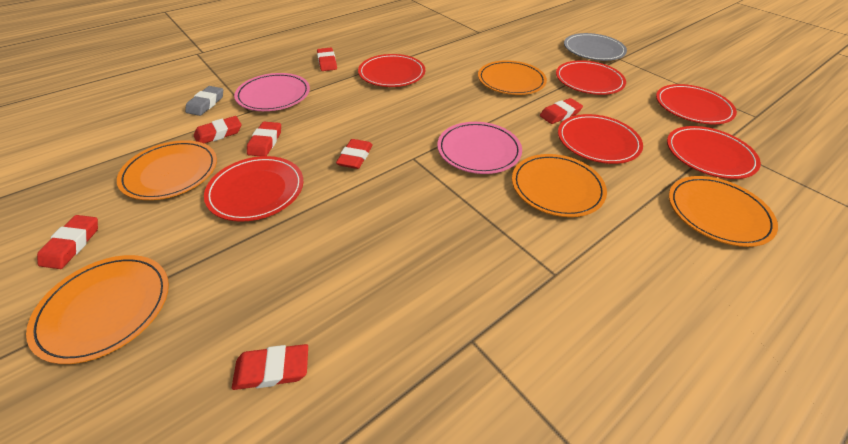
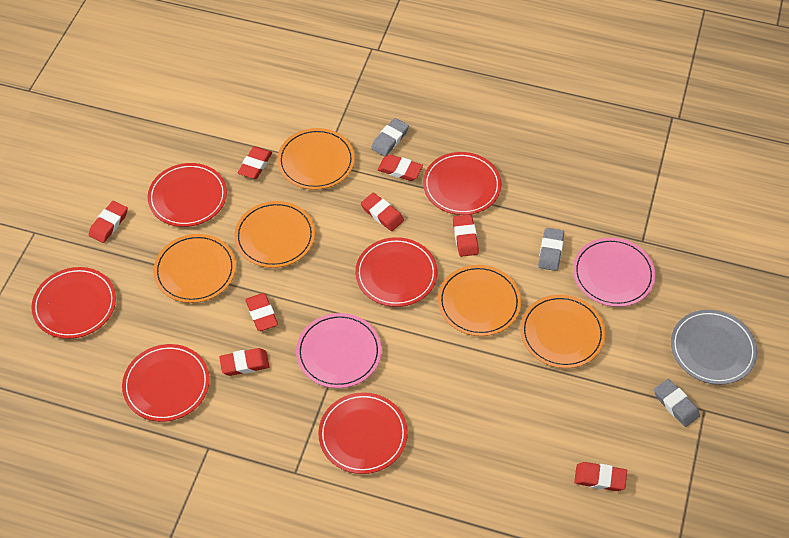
grey eraser: [185,86,223,116] = 1 -> [371,118,409,156] [538,228,564,271] [654,379,700,427] = 3
red eraser: [37,215,98,269] [194,116,241,143] [232,344,308,390] [247,122,281,156] [317,48,337,71] [336,139,373,169] [540,98,583,124] = 7 -> [89,201,128,243] [219,348,270,376] [238,147,272,179] [245,293,278,331] [361,193,404,231] [378,154,423,181] [453,214,479,257] [574,462,627,491] = 8

